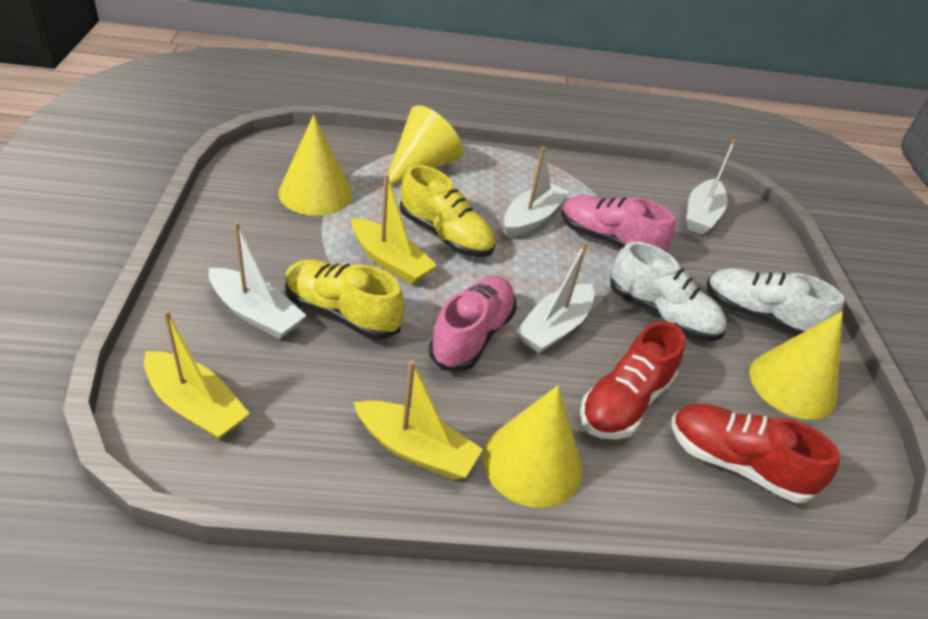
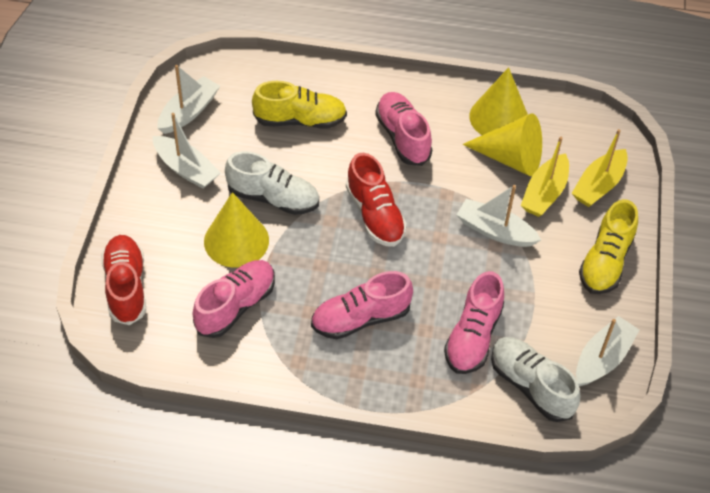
pink shoe: [429,276,516,371] [561,195,675,252] = 2 -> [193,260,275,338] [311,271,413,339] [375,92,432,166] [444,271,504,374] = 4
yellow boat: [144,310,250,440] [352,174,437,285] [353,360,483,480] = 3 -> [521,137,569,217] [572,129,628,207] = 2
yellow cone: [278,115,353,216] [383,105,463,189] [483,385,583,508] [750,311,843,420] = 4 -> [204,192,269,267] [462,113,542,176] [469,67,528,135] = 3

